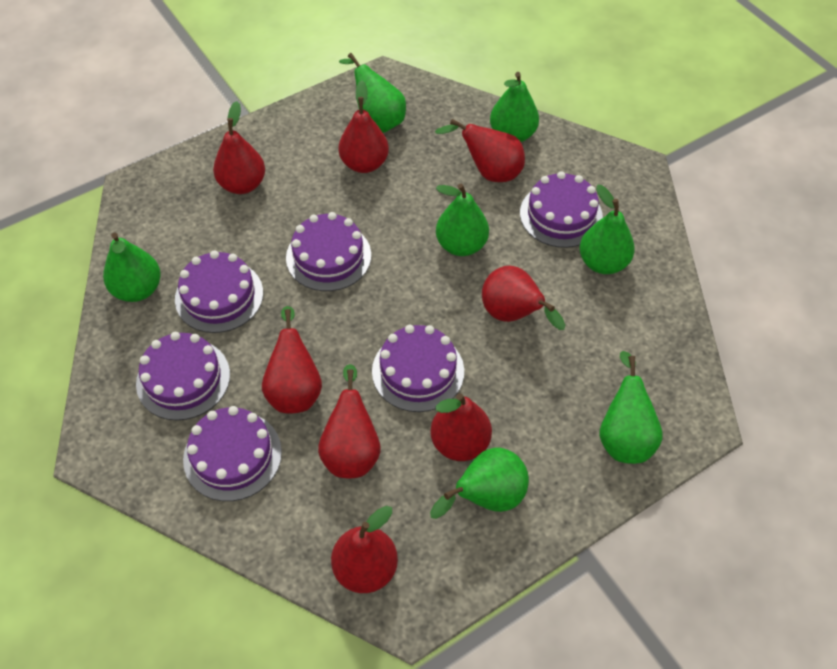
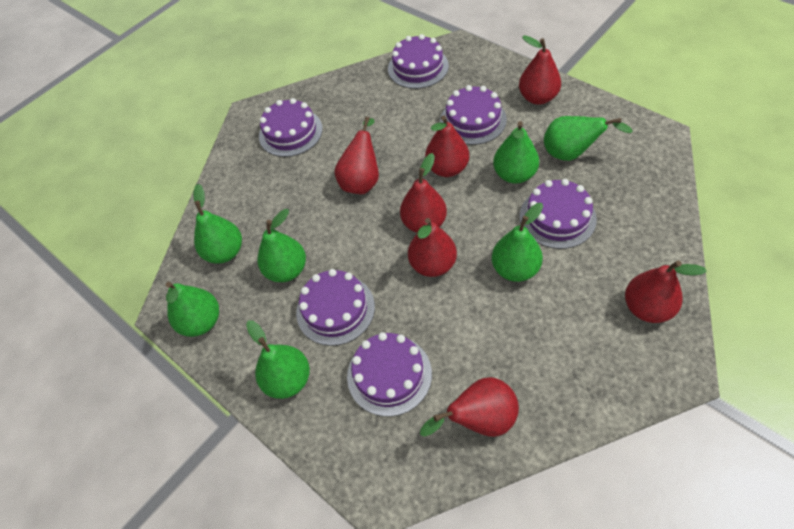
red pear: [213,101,265,194] [262,306,322,413] [318,364,381,478] [331,506,398,593] [338,80,389,173] [430,393,492,461] [435,119,525,182] [482,266,565,330] = 8 -> [334,117,379,195] [400,153,447,233] [408,218,457,277] [420,377,519,437] [425,115,469,177] [519,36,561,105] [625,260,707,323] = 7

